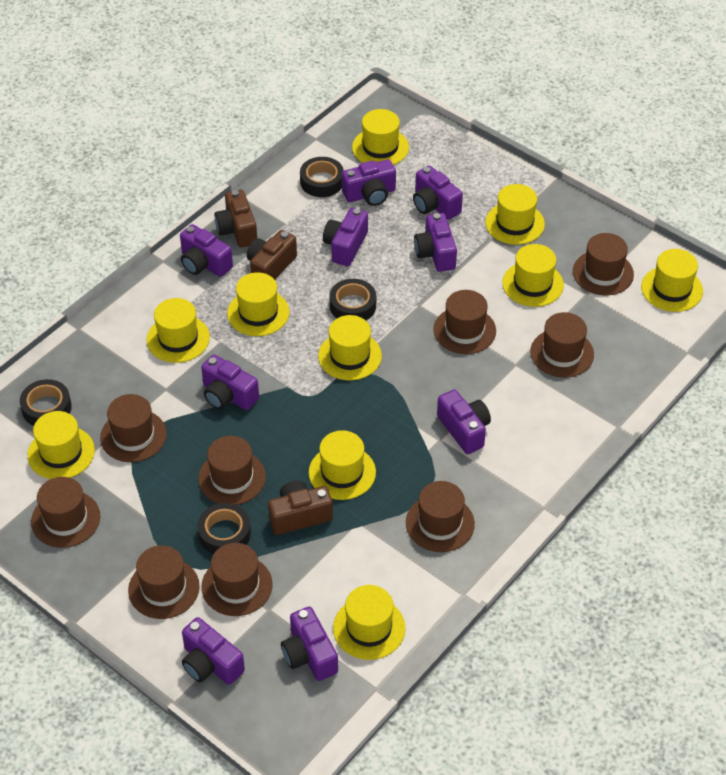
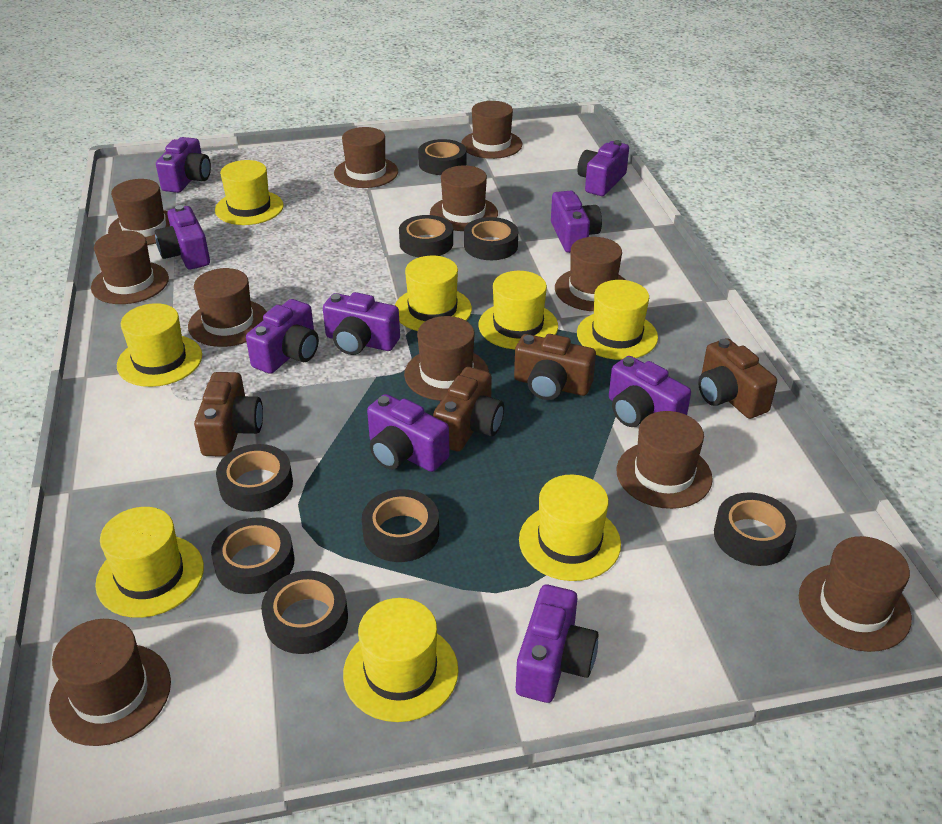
black tape: [20,379,72,426] [197,503,251,554] [300,157,344,197] [329,279,376,320] = 4 -> [211,517,295,594] [216,444,293,512] [261,571,348,654] [362,489,439,562] [399,215,453,257] [418,139,466,175] [464,217,518,260] [714,492,797,566] = 8
brown camera: [214,190,257,247] [247,230,297,280] [268,480,333,535] = 3 -> [194,372,263,457] [433,367,504,451] [514,334,596,400] [698,338,777,419] = 4
brown hat: [31,477,100,548] [100,394,167,462] [128,545,200,619] [198,436,266,505] [201,543,273,616] [406,481,475,552] [433,290,496,354] [530,312,594,378] [573,233,634,295] = 9 -> [49,619,171,746] [91,230,169,304] [108,179,170,245] [188,268,267,347] [334,127,398,188] [404,316,489,401] [430,165,498,231] [461,101,522,159] [555,237,626,311] [617,411,713,509] [799,536,912,652] = 11
yellow hat: [27,411,95,479] [147,298,210,363] [227,272,290,336] [309,430,376,500] [318,315,382,380] [333,585,405,660] [352,109,409,165] [485,184,545,245] [502,244,564,307] [641,249,703,312] = 10 -> [95,507,204,618] [117,303,202,387] [215,160,284,225] [343,598,458,722] [395,256,472,331] [478,271,558,349] [519,475,621,581] [577,280,658,360] = 8

